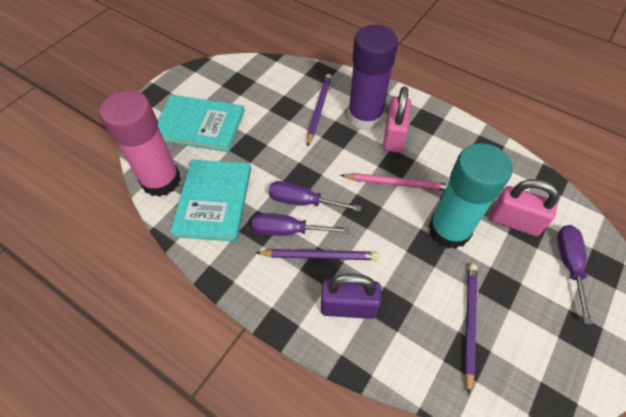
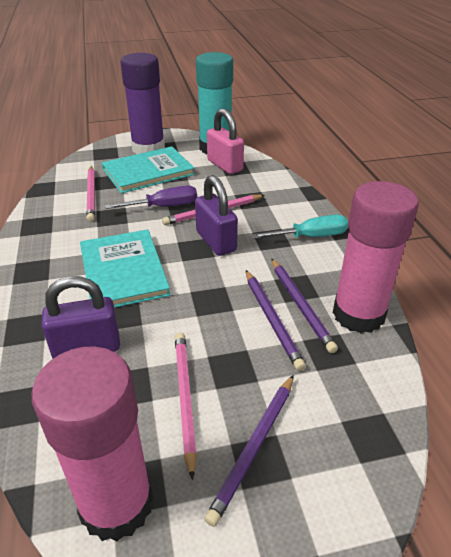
pink glue stick: [100,90,181,197] = 1 -> [32,346,153,541] [333,181,419,333] = 2
pink padlock: [383,86,411,153] [490,179,559,236] = 2 -> [207,108,244,174] = 1
pink pencil: [340,173,448,191] = 1 -> [86,166,95,222] [162,195,265,225] [175,332,197,480] = 3
purple padlock: [321,274,381,319] = 1 -> [42,276,120,359] [195,175,238,256] = 2
purple screwdriver: [252,213,350,236] [269,181,362,212] [557,225,592,324] = 3 -> [105,186,197,209] = 1
turquoise screwdriver: none = 0 -> [251,215,348,239] = 1

